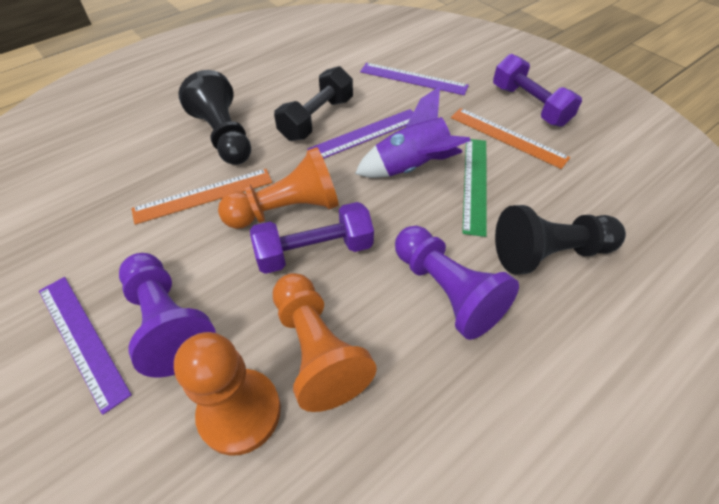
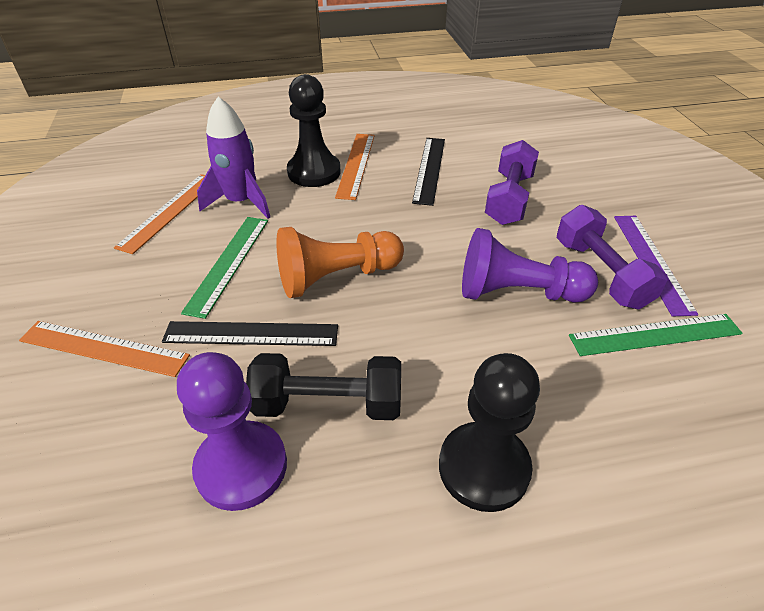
black ruler: none = 0 -> [162,321,338,346] [412,138,445,206] = 2
green ruler: [462,139,487,237] = 1 -> [181,217,268,319] [569,314,743,356] = 2
orange pawn: [174,332,281,456] [218,147,339,229] [273,273,377,412] = 3 -> [276,227,404,298] = 1
orange ruler: [131,169,273,225] [451,108,570,169] = 2 -> [19,321,190,377] [114,174,205,254] [335,134,375,200] = 3
purple ruler: [39,277,132,415] [307,109,413,159] [360,63,469,95] = 3 -> [614,216,698,317] = 1

